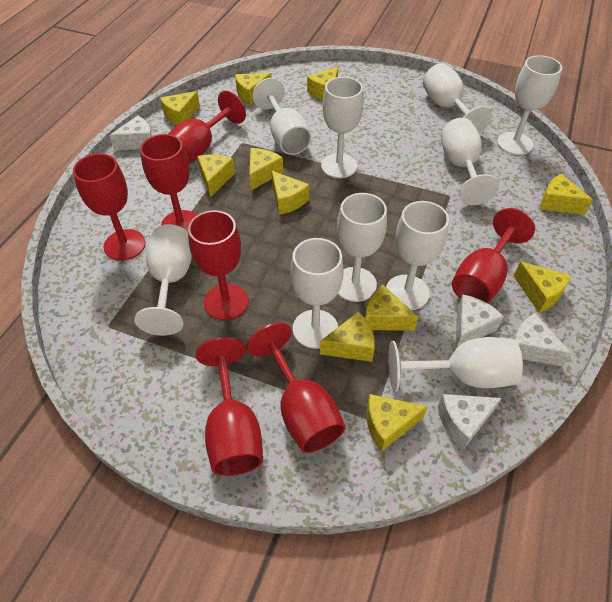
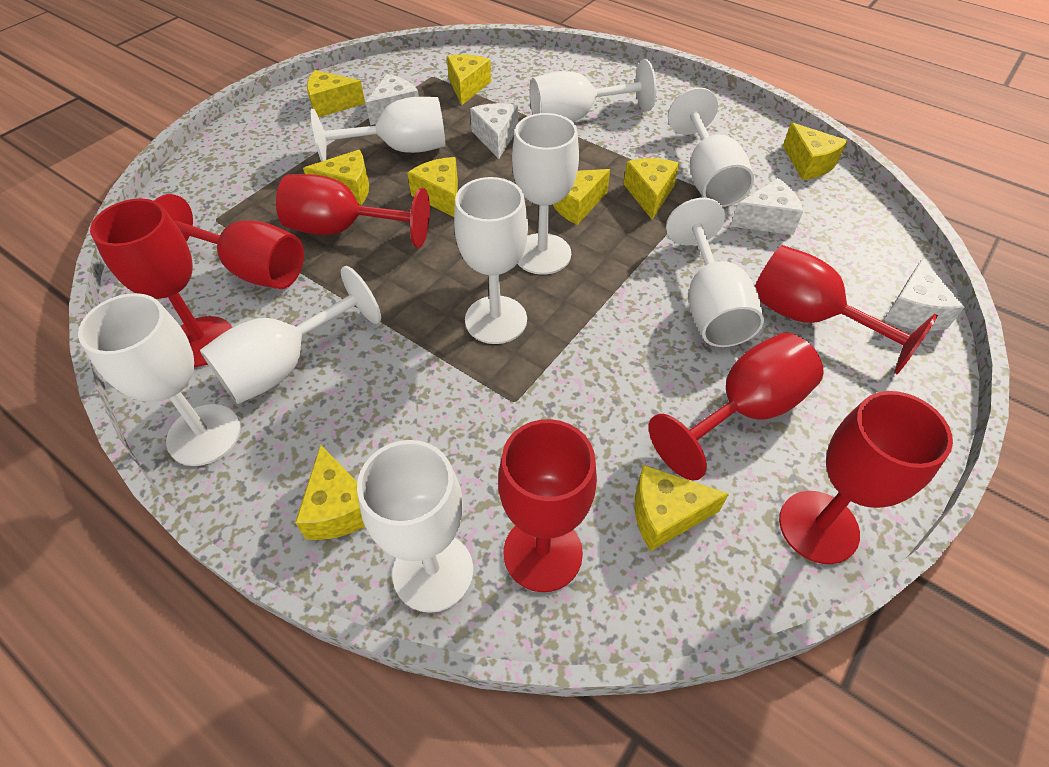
white goblet: [134,224,192,336] [252,78,311,155] [290,238,344,349] [321,77,364,178] [337,193,387,302] [386,201,449,310] [388,337,523,392] [423,63,492,134] [441,118,499,205] [497,55,562,155] = 10 -> [78,293,241,466] [200,266,381,404] [311,97,445,162] [357,440,474,613] [454,177,528,344] [512,113,579,275] [530,59,656,122] [666,198,764,347] [668,87,754,207] = 9
yellow cheese: [160,91,200,125] [197,154,235,198] [235,73,271,105] [249,148,283,190] [272,171,309,215] [307,67,338,100] [320,311,375,362] [365,284,419,331] [366,394,428,452] [514,261,571,313] [540,174,593,215] = 11 -> [295,445,365,540] [303,150,369,205] [307,70,365,117] [407,157,458,217] [447,55,491,105] [552,169,610,225] [624,158,679,220] [635,465,729,552] [783,123,848,180] = 9

